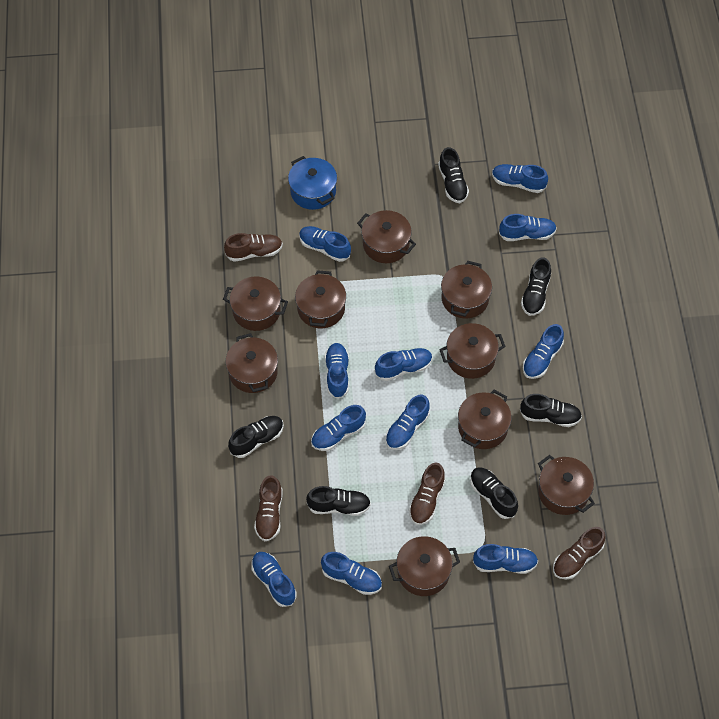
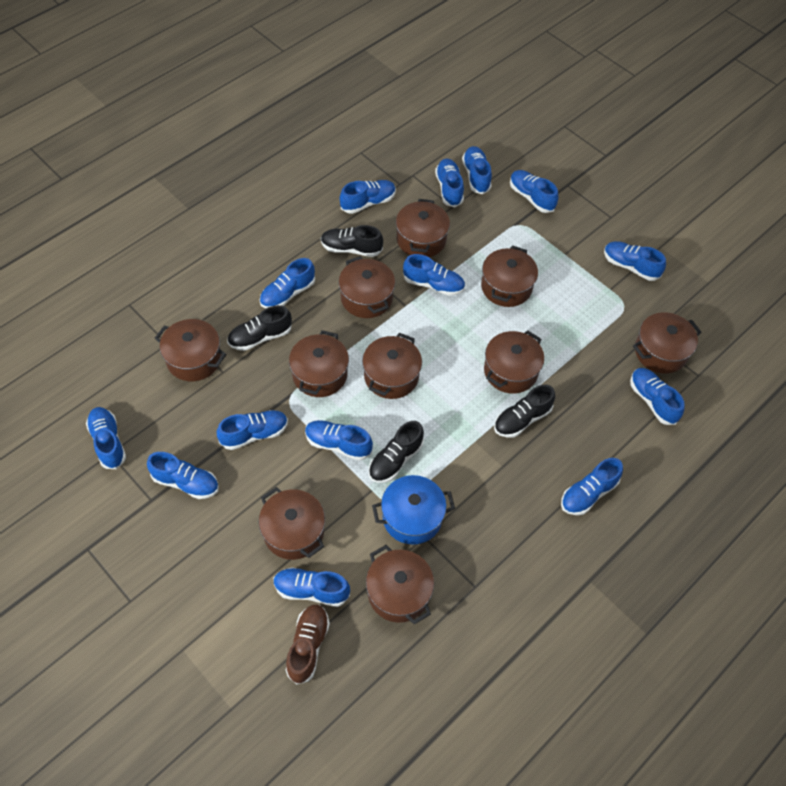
black shoe: [228,416,284,458] [306,486,371,516] [438,147,469,203] [470,467,518,519] [520,394,582,427] [521,257,551,316] = 6 -> [227,305,292,351] [321,225,383,257] [369,421,424,483] [494,385,555,438] = 4
blue shoe: [251,552,297,607] [299,226,351,262] [311,405,366,451] [321,552,382,595] [325,343,349,399] [375,348,432,381] [385,395,430,450] [473,544,538,574] [492,164,548,193] [499,214,557,241] [523,324,564,379] = 11 -> [86,407,126,469] [147,452,219,499] [217,410,288,450] [260,258,315,309] [273,567,350,607] [305,420,373,461] [340,180,396,214] [403,254,465,296] [435,158,464,207] [462,146,492,194] [510,170,559,213] [561,458,623,515] [604,241,666,281] [630,368,685,425] = 14
brown pot: [223,277,288,331] [226,333,278,393] [295,270,346,328] [357,210,416,263] [389,536,460,596] [439,323,506,379] [441,261,492,318] [458,390,512,449] [538,455,595,515] = 9 -> [155,319,227,381] [259,487,325,560] [289,330,349,397] [339,256,395,318] [362,333,422,399] [366,545,434,624] [396,199,450,257] [481,246,538,307] [484,330,544,393] [633,312,701,374] = 10
brown shoe: [224,233,283,262] [254,475,283,541] [409,463,445,525] [553,527,606,580] = 4 -> [286,605,330,684] = 1

